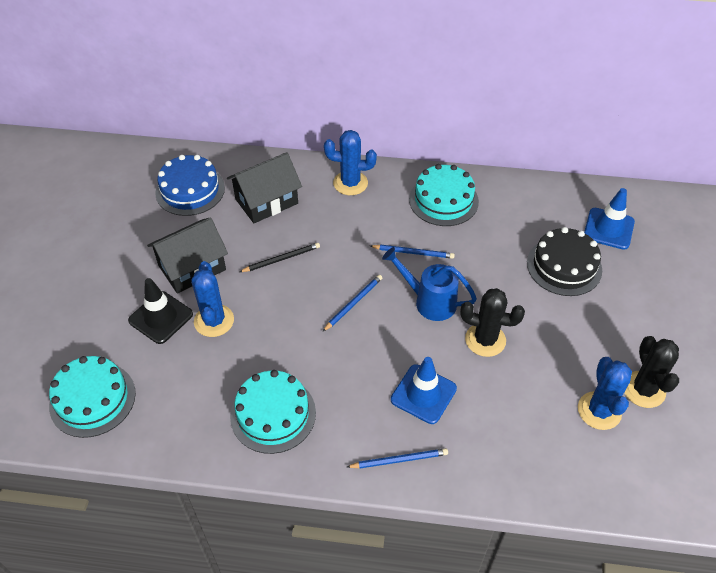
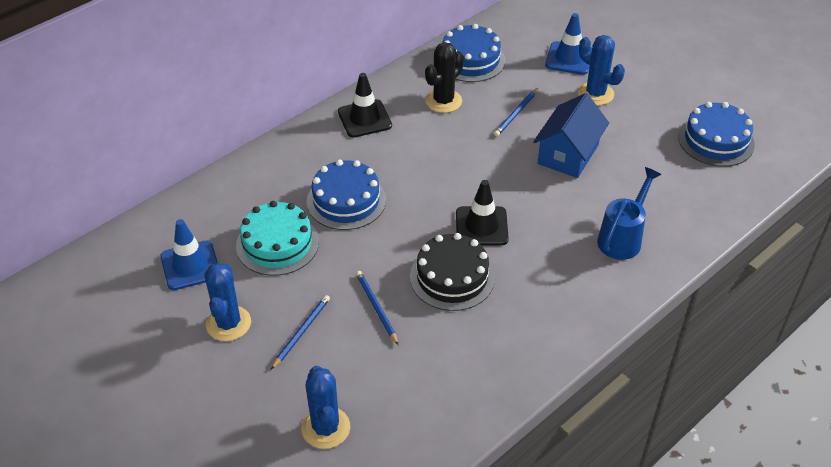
black cactus: [460,288,525,357] [624,336,679,408] = 2 -> [425,42,464,113] = 1
black house: [147,217,228,294] [227,152,302,223] = 2 -> none = 0
black pencil: [239,243,320,272] = 1 -> none = 0
black traffic cone: [128,278,193,344] = 1 -> [338,73,392,138] [456,180,509,246] = 2
blue cake: [155,155,225,216] = 1 -> [307,160,386,230] [443,24,505,82] [678,102,755,167] = 3
blue house: none = 0 -> [533,93,609,178] = 1
turquoise cake: [49,356,136,438] [230,370,316,454] [409,164,479,226] = 3 -> [236,201,319,276] = 1

